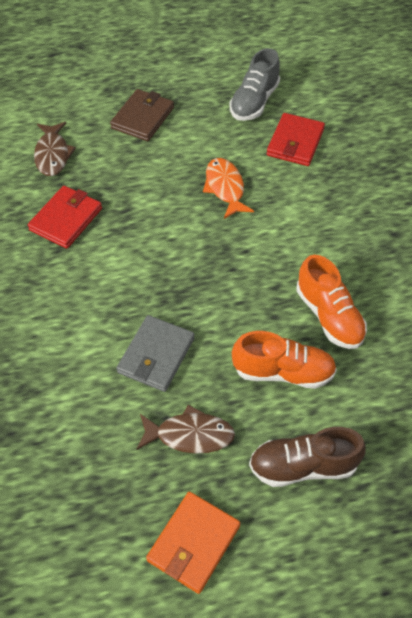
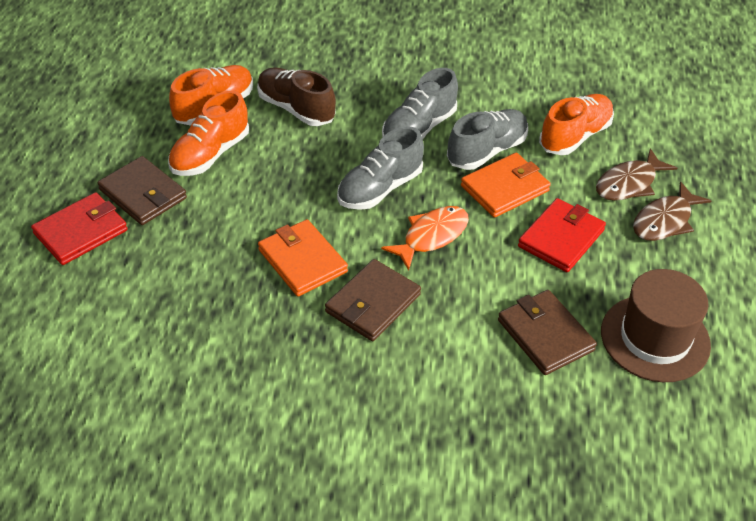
brown hat: none = 0 -> [601,269,711,382] = 1
brown wallet: [110,89,174,141] = 1 -> [98,156,187,225] [325,259,421,341] [498,290,597,375] = 3
grey shoe: [230,48,280,121] = 1 -> [337,126,424,210] [382,68,458,139] [447,109,528,170] = 3
grey wallet: [116,315,195,392] = 1 -> none = 0
orange shoe: [232,331,337,389] [296,255,367,349] = 2 -> [168,91,249,176] [169,65,253,125] [539,94,614,155] = 3
orange wallet: [146,491,240,594] = 1 -> [258,219,348,297] [461,153,551,218] = 2

